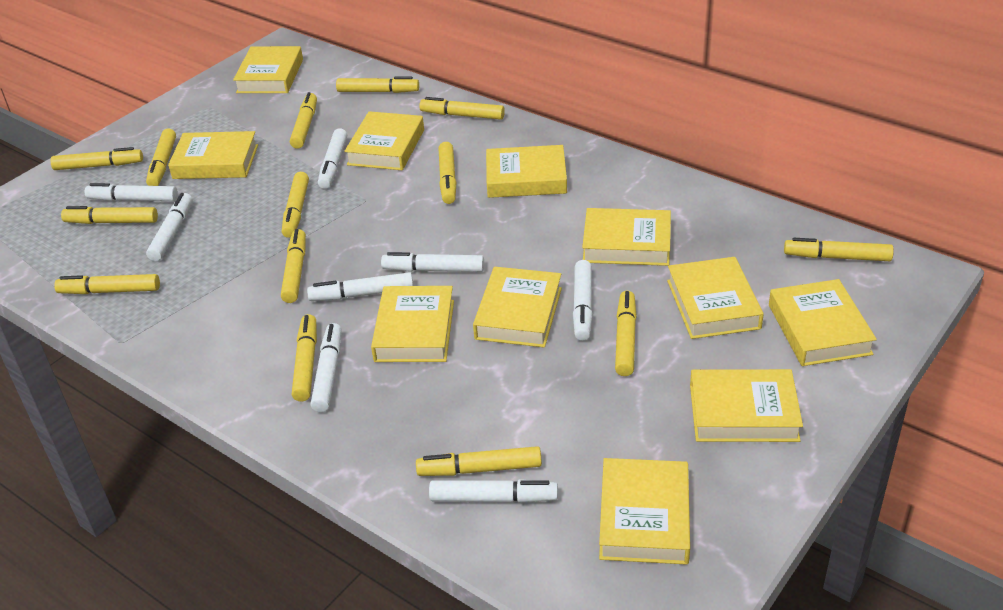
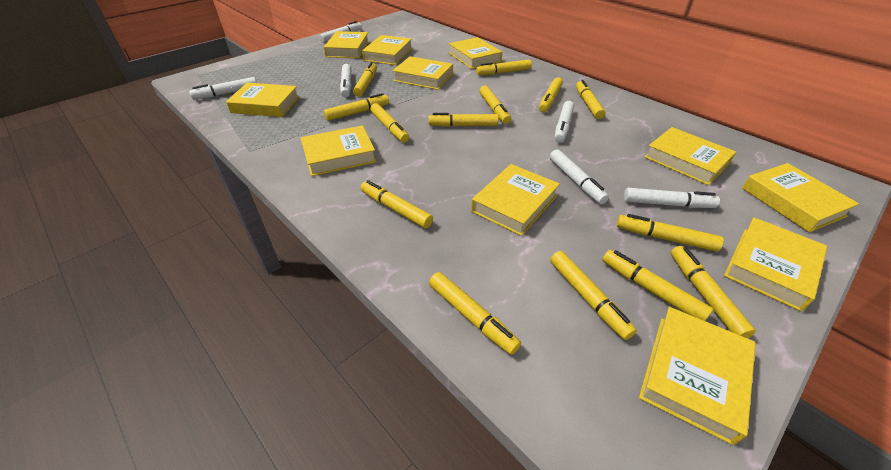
white marker: [85,183,178,201] [146,193,192,261] [307,272,413,301] [310,323,341,412] [318,128,347,189] [381,252,484,272] [429,479,558,503] [573,260,593,341] = 8 -> [189,77,257,99] [319,21,362,43] [340,64,352,97] [550,149,609,204] [555,101,574,143] [624,188,720,208] = 6

